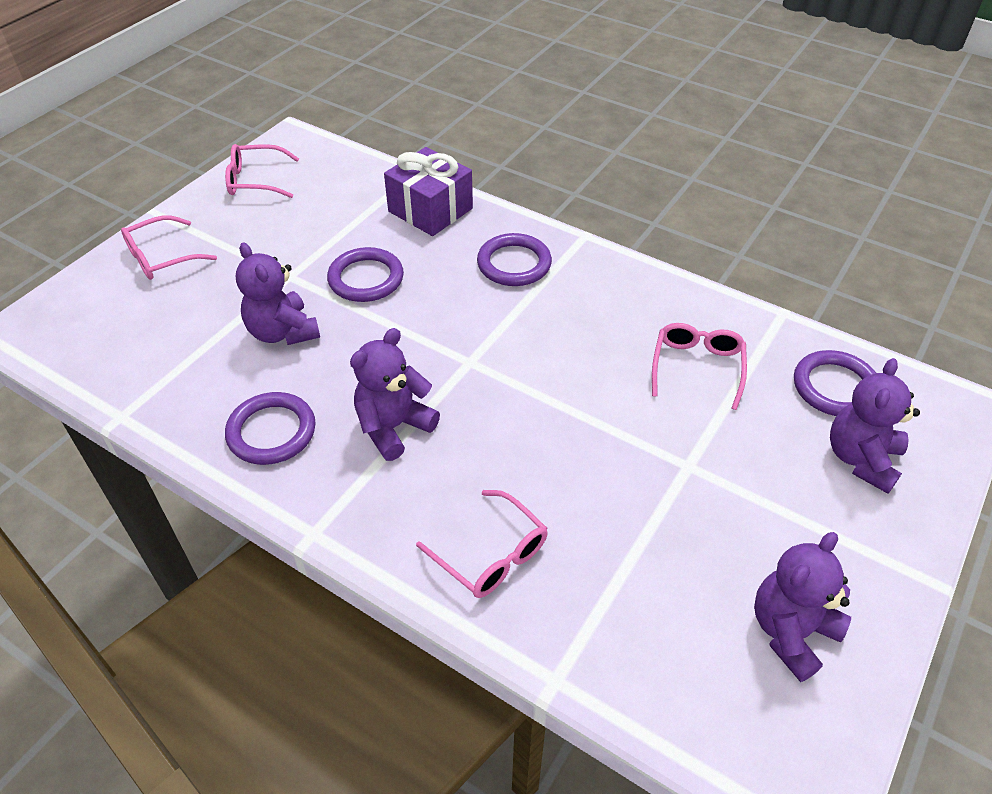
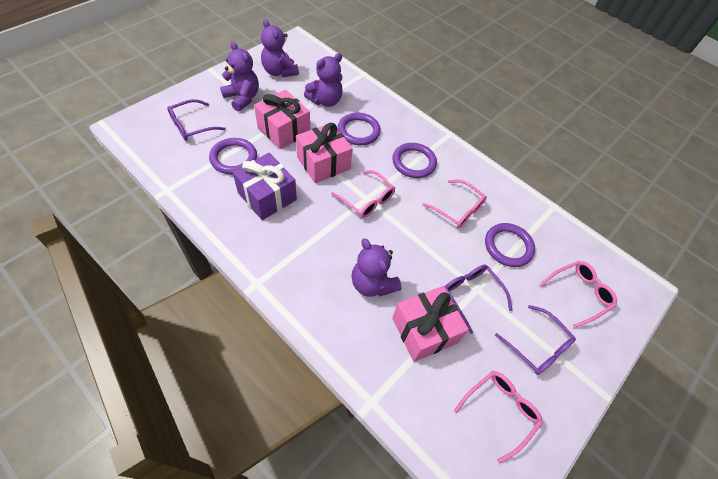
pink gift: none = 0 -> [254,90,310,149] [296,123,352,183] [392,286,469,362] = 3
purple glasses: none = 0 -> [167,99,226,141] [445,265,512,334] [495,305,576,375] = 3

